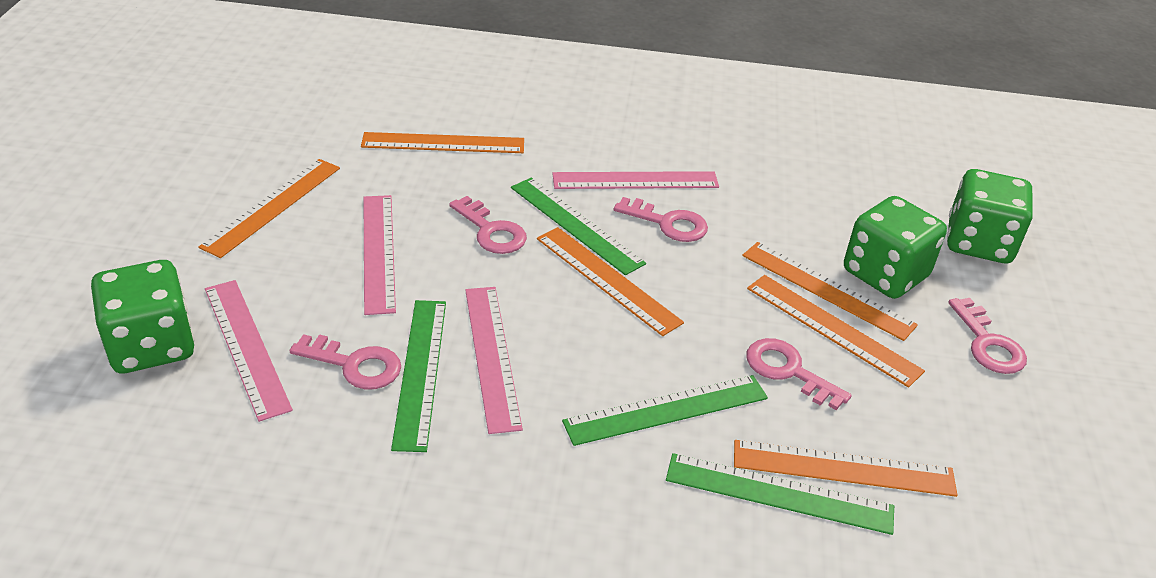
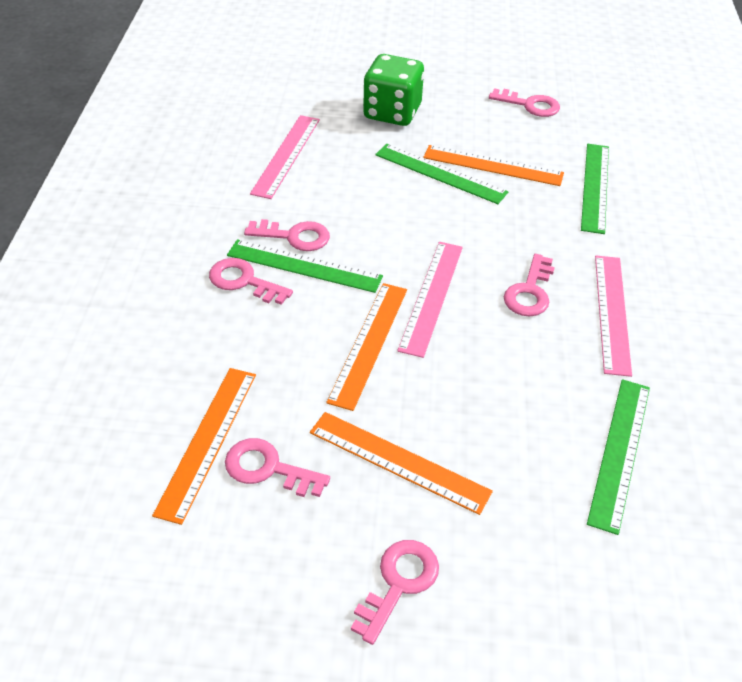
green dice: [91,260,194,374] [844,196,947,299] [947,169,1033,263] = 3 -> [363,54,424,126] = 1
orange ruler: [198,159,340,258] [361,132,524,153] [537,227,684,336] [734,440,957,497] [742,242,918,341] [747,275,925,388] = 6 -> [152,368,256,525] [310,412,493,515] [326,283,407,411] [423,145,564,186] = 4
pink key: [290,334,401,390] [449,196,527,254] [614,197,708,242] [746,338,852,410] [948,298,1027,374] = 5 -> [209,258,293,305] [225,438,330,497] [244,219,330,251] [351,540,439,645] [489,88,560,117] [504,254,555,316] = 6
pink ruler: [205,280,293,422] [363,195,396,315] [465,287,523,434] [552,171,719,189] = 4 -> [250,115,320,199] [397,242,463,358] [595,256,632,377] = 3

